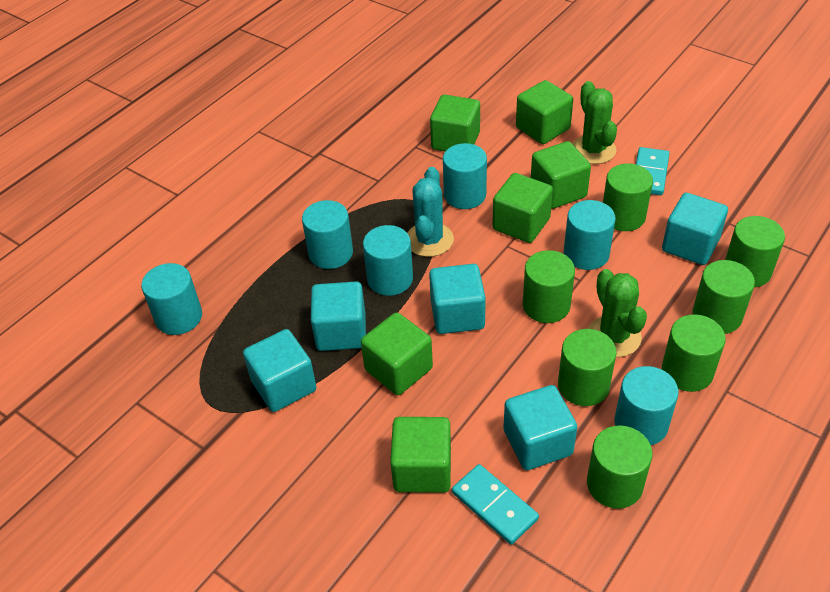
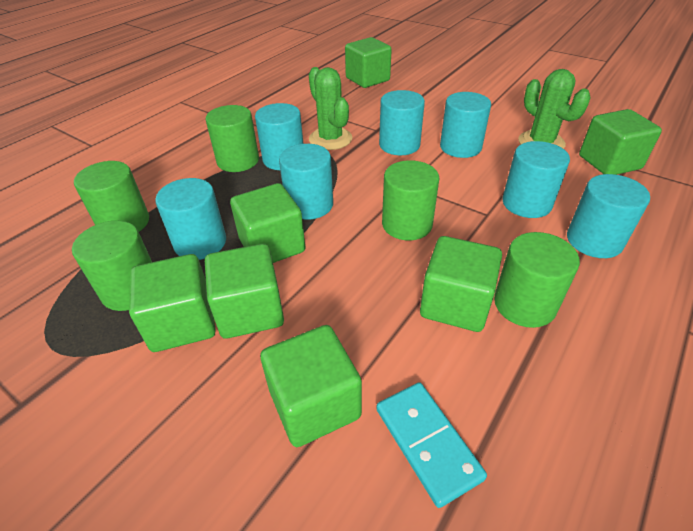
green cube: [361,312,433,395] [390,417,451,493] [430,95,480,151] [492,173,553,243] [516,80,573,144] [531,141,591,209] = 6 -> [129,254,216,352] [205,244,284,339] [230,183,306,263] [260,325,362,447] [345,37,392,88] [420,236,502,332] [579,109,662,175] = 7
green cylinder: [523,250,575,323] [558,329,617,406] [587,425,652,509] [603,163,653,231] [662,315,726,392] [692,260,755,334] [725,216,785,287] = 7 -> [72,221,152,311] [74,161,149,232] [205,105,259,172] [382,160,439,240] [494,232,580,328] = 5
turquoise cactus: [407,167,454,257] = 1 -> none = 0
turquoise cube: [243,329,316,412] [311,281,366,351] [429,264,486,334] [503,385,577,470] [662,193,728,265] = 5 -> none = 0
turquoise cylinder: [141,263,202,335] [302,200,353,269] [363,225,413,296] [443,143,487,209] [564,200,616,270] [614,366,679,445] = 6 -> [155,178,226,260] [255,103,303,170] [279,144,333,219] [379,90,425,155] [440,92,491,158] [502,141,570,218] [567,174,650,258] = 7
turquoise domino: [452,464,539,545] [636,147,670,195] = 2 -> [376,382,487,508] = 1

